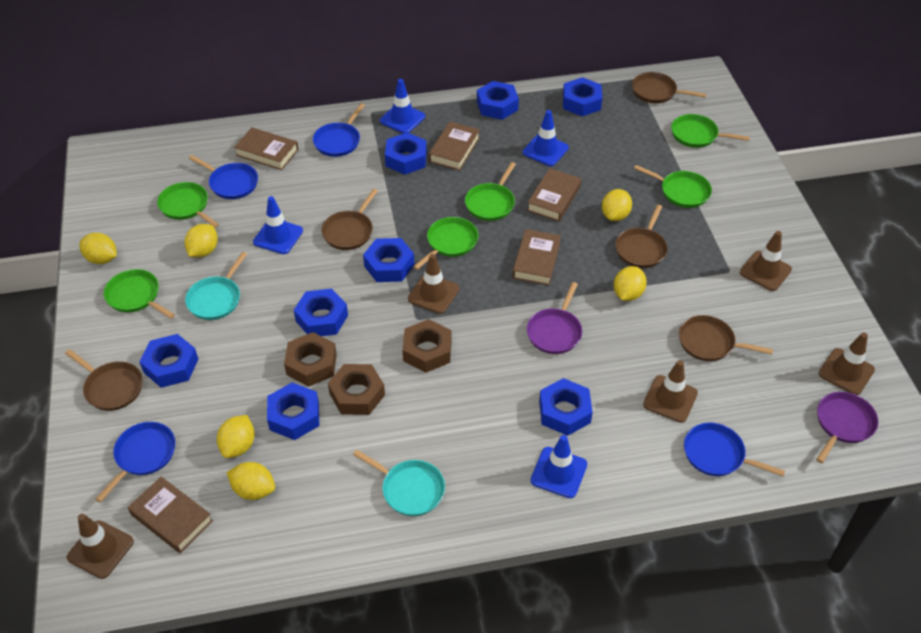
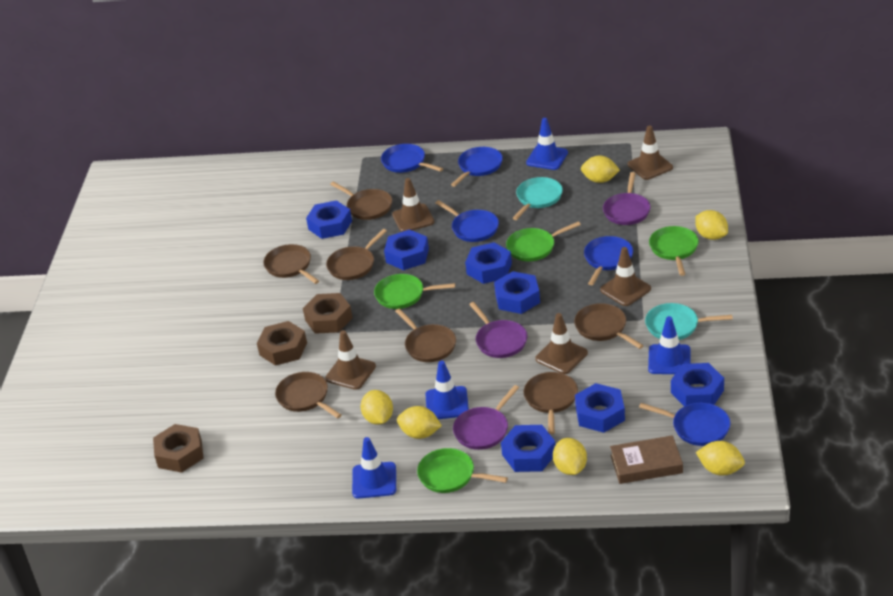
blue nut: [140,334,198,388] [267,383,319,440] [294,289,348,336] [363,238,415,282] [385,132,427,175] [477,81,519,120] [539,378,593,436] [563,77,602,116] = 8 -> [306,200,352,239] [384,229,429,270] [465,242,512,284] [494,271,540,314] [501,425,556,472] [575,383,625,433] [671,363,724,406] = 7
blue pan: [95,422,175,503] [189,155,258,199] [313,103,365,157] [684,423,785,477] = 4 -> [381,144,443,173] [436,200,499,242] [451,147,503,187] [584,236,633,285] [639,403,730,446] = 5
brown book: [128,477,213,553] [234,127,299,170] [429,122,480,171] [512,229,561,285] [527,168,581,221] = 5 -> [610,435,683,484] = 1
brown pan: [65,349,143,411] [321,189,378,250] [615,205,668,268] [632,72,706,103] [679,315,773,361] = 5 -> [263,244,319,284] [275,372,342,419] [326,229,387,280] [330,181,392,220] [395,308,456,362] [524,372,578,434] [574,303,644,349] = 7
green pan: [104,269,175,319] [157,182,219,228] [413,217,479,270] [465,162,516,221] [634,165,712,208] [671,114,750,148] = 6 -> [374,274,455,309] [417,448,508,493] [506,221,581,261] [649,226,699,276] = 4
purple pan: [527,282,582,354] [816,392,878,463] = 2 -> [453,385,519,450] [469,302,527,358] [603,172,651,225] = 3

